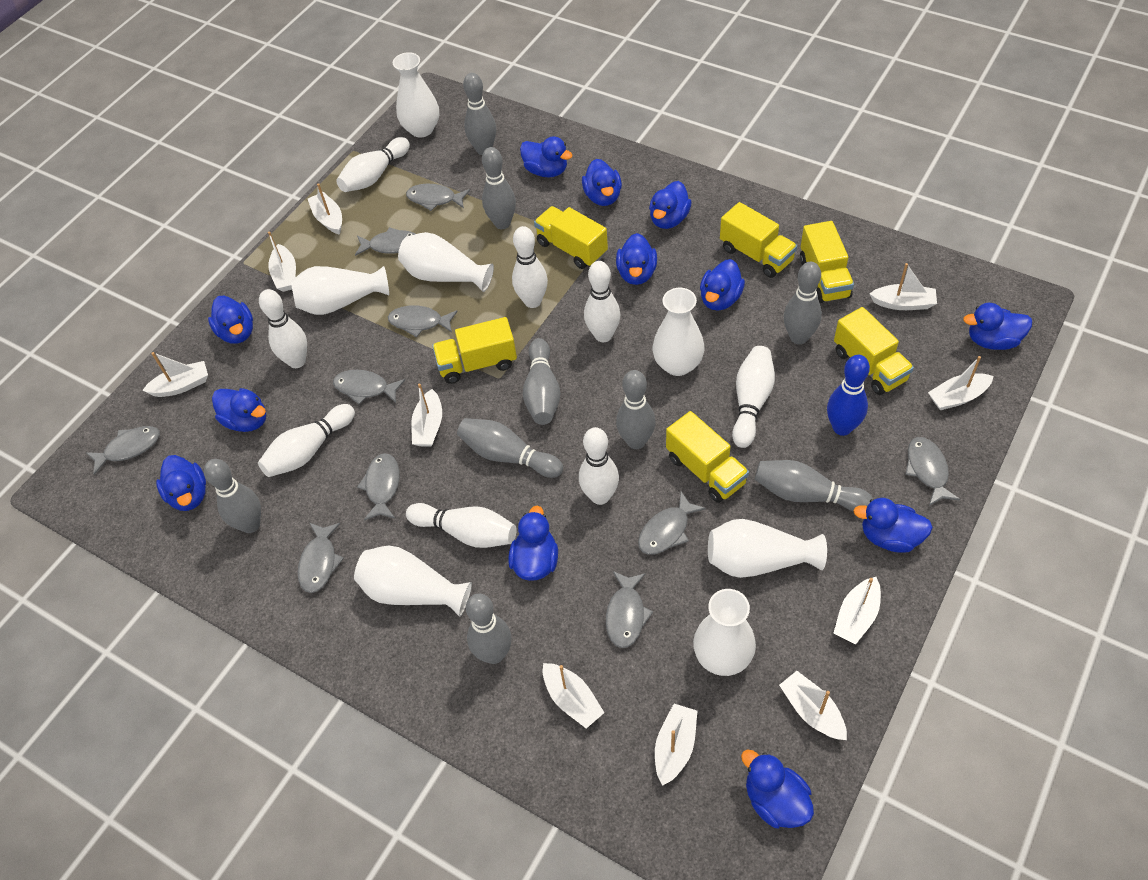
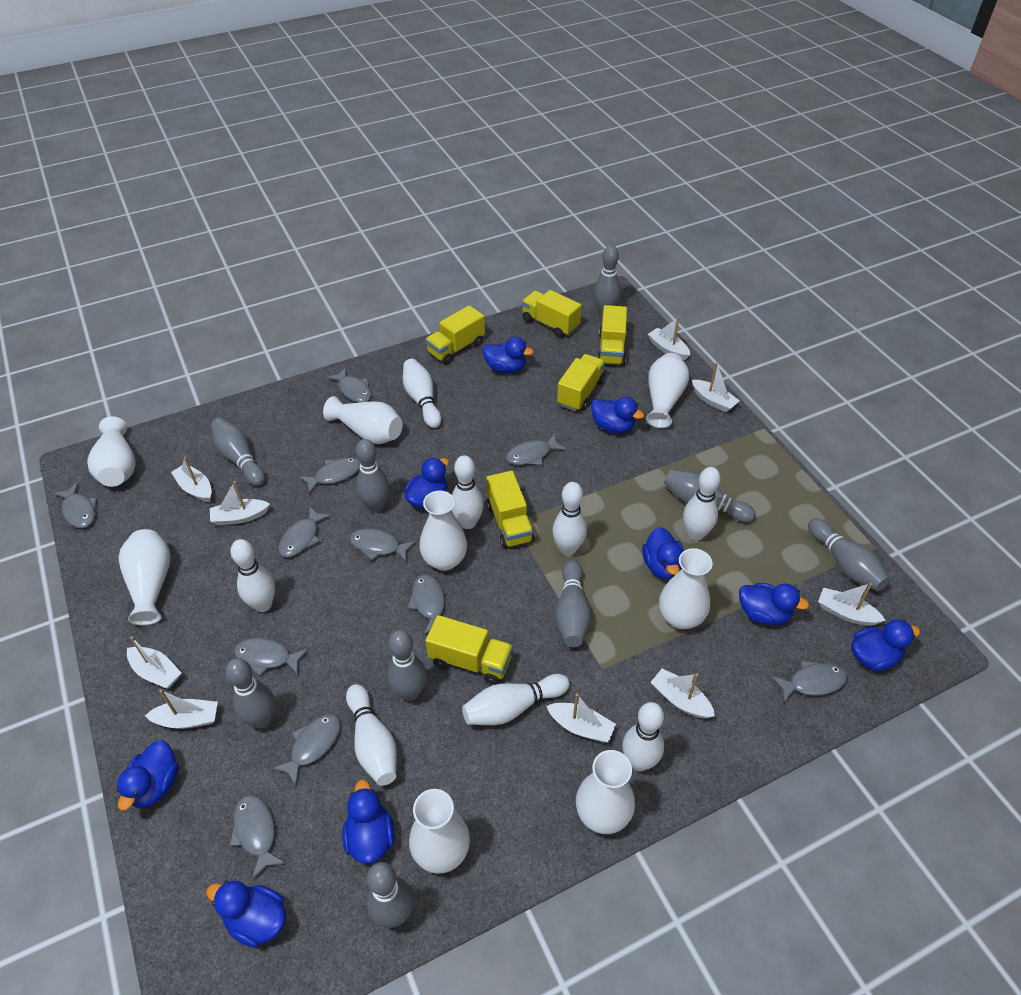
blue bowling pin: [827,355,870,436] = 1 -> none = 0
blue duck: [156,455,206,511] [208,296,253,344] [212,388,266,432] [508,505,558,581] [520,136,573,177] [582,159,622,206] [616,233,657,285] [649,181,692,229] [700,259,745,311] [741,749,814,828] [853,498,933,553] [963,303,1032,350] = 12 -> [116,740,179,811] [206,880,286,947] [342,780,394,864] [405,458,449,509] [482,337,534,373] [591,397,644,433] [642,527,684,579] [739,583,809,625] [851,619,920,671] = 9
grey fish: [86,426,160,475] [298,523,344,593] [333,370,405,404] [355,227,415,256] [357,453,400,521] [388,305,458,337] [406,184,470,211] [606,571,653,648] [638,491,706,555] [905,437,961,506] = 10 -> [53,482,97,528] [230,795,286,880] [234,638,309,676] [272,714,341,786] [278,506,331,557] [299,457,360,493] [327,367,372,402] [350,528,416,562] [408,574,445,635] [506,433,566,465] [771,660,848,703] = 11
white boat: [142,352,208,397] [268,231,296,292] [308,183,342,235] [411,384,442,447] [543,663,605,728] [655,704,698,786] [779,671,847,740] [833,577,881,645] [870,263,937,310] [928,356,994,410] = 10 -> [127,637,181,689] [145,689,218,729] [171,457,212,502] [210,481,270,525] [546,693,616,742] [648,316,690,360] [651,668,715,718] [692,362,740,412] [818,583,886,626] = 9
white vase: [291,266,389,315] [354,546,472,617] [393,52,439,137] [398,232,494,292] [653,288,705,376] [693,589,756,676] [708,519,827,578] = 7 -> [87,416,136,487] [118,529,171,625] [323,396,403,444] [409,789,470,874] [419,491,467,571] [576,750,635,834] [646,353,689,428] [659,548,712,629] = 8

